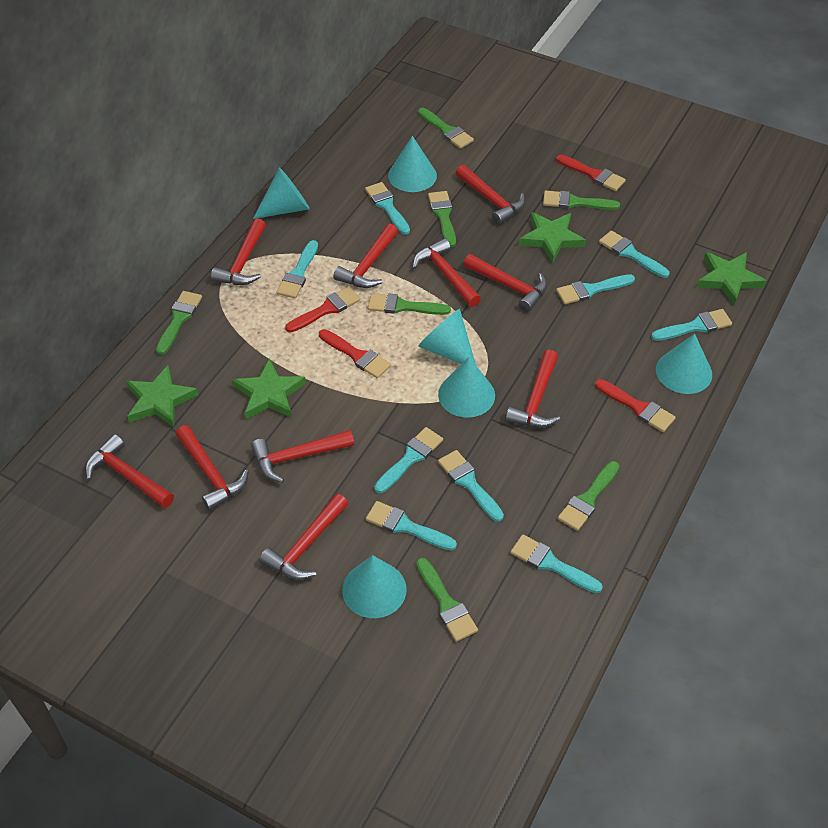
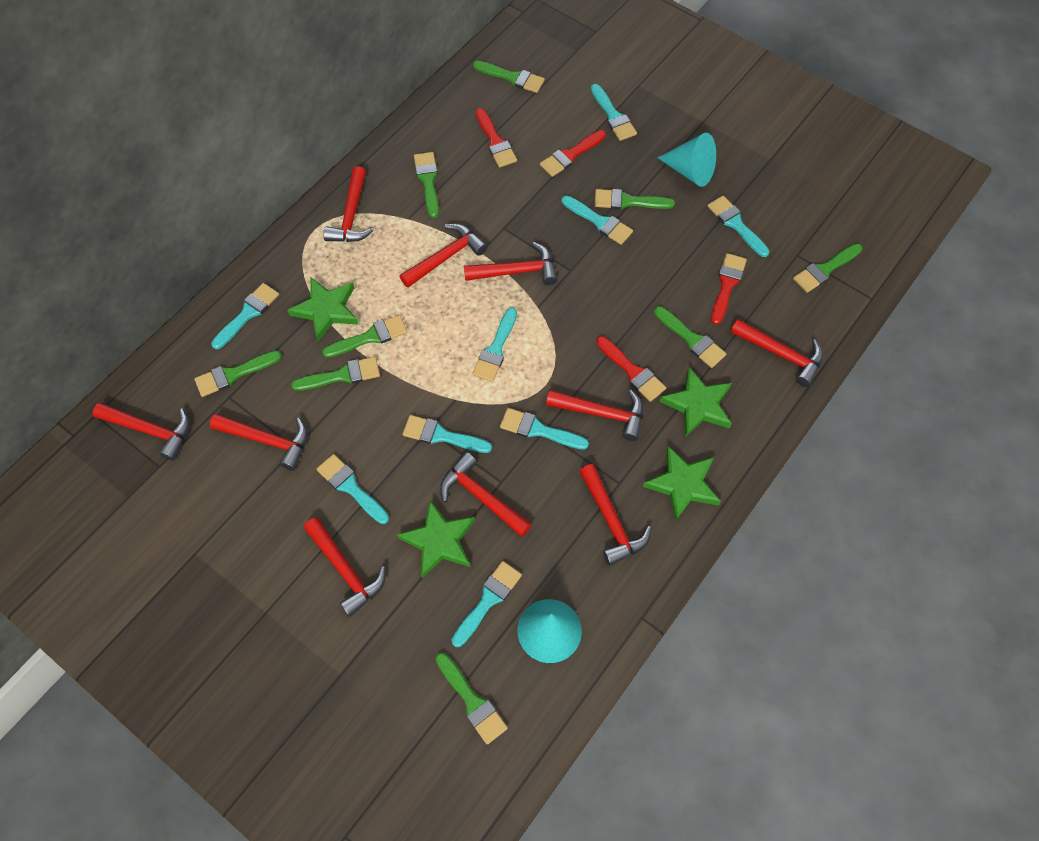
green brush: [156,291,202,355] [368,293,451,315] [416,558,478,642] [418,108,474,149] [428,191,456,247] [543,190,620,210] [558,461,619,531] = 7 -> [194,351,282,397] [291,357,380,391] [322,315,407,358] [414,152,439,218] [436,653,508,745] [473,61,545,93] [595,189,675,209] [654,306,726,368] [793,243,862,293] = 9
turquoise cone: [253,167,310,219] [342,555,407,618] [388,136,437,192] [418,309,476,365] [438,357,495,418] [656,334,712,394] = 6 -> [518,599,582,663] [657,133,716,187] = 2

